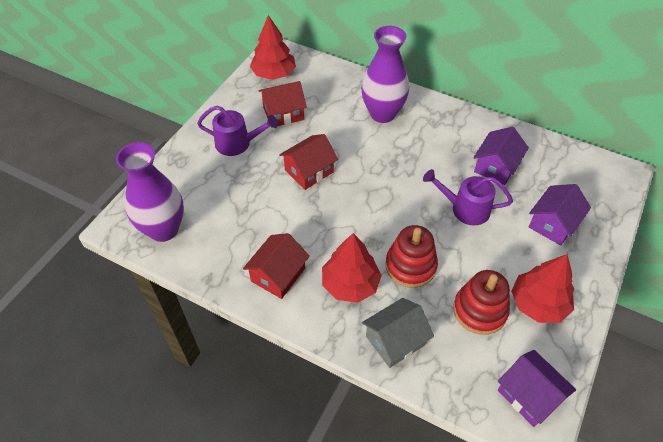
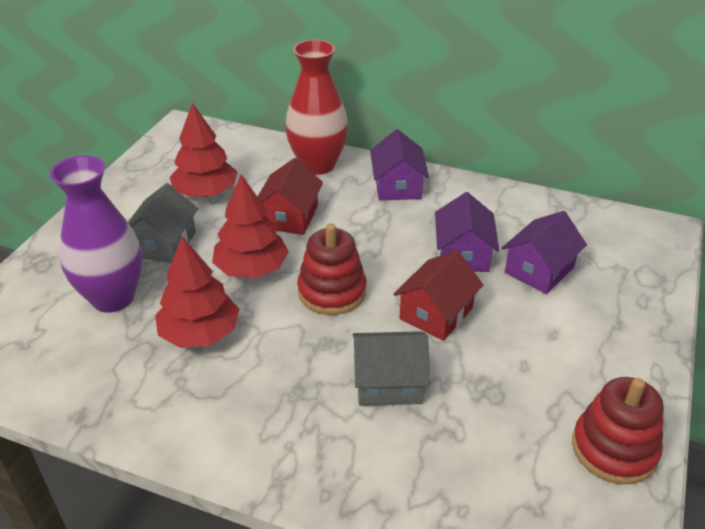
grey house: [362,298,434,368] = 1 -> [128,183,198,263] [353,331,430,406] = 2
purple vase: [116,142,184,242] [361,26,409,123] = 2 -> [50,155,142,312] = 1
purple watering can: [197,106,278,156] [423,169,513,225] = 2 -> none = 0
red house: [243,233,310,299] [259,81,307,128] [279,134,338,190] = 3 -> [257,158,323,235] [393,250,483,341] = 2
red vase: none = 0 -> [285,40,348,175] = 1

